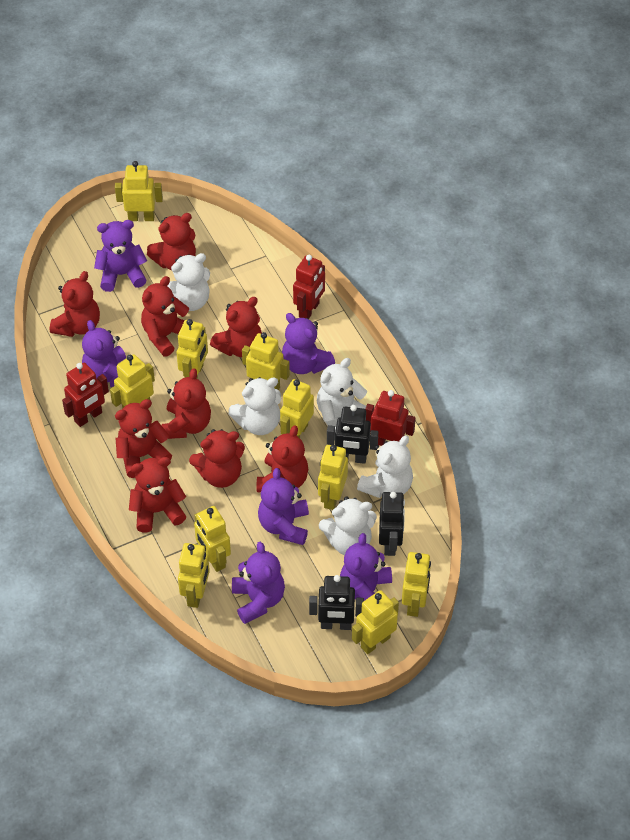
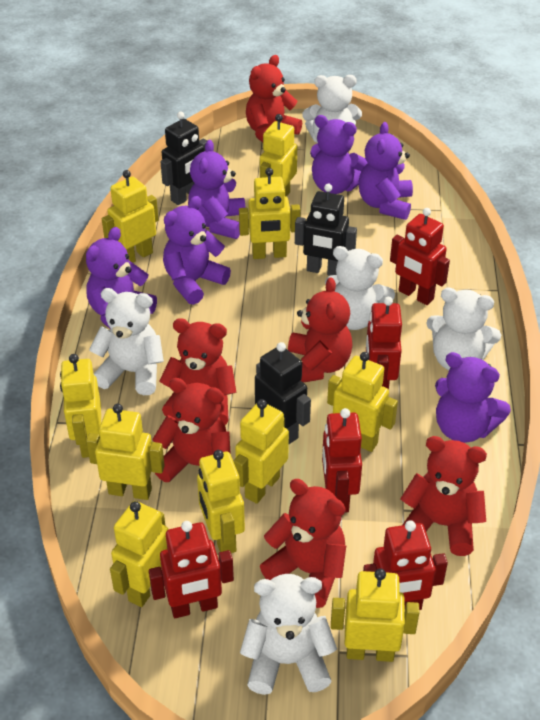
red robot: [62,363,109,427] [293,255,325,319] [365,390,416,446] = 3 -> [149,521,234,618] [322,408,362,513] [363,520,448,610] [366,297,402,390] [390,208,450,305] = 5
red teddy bear: [50,271,100,337] [115,399,172,478] [129,457,186,533] [141,276,189,356] [147,213,196,270] [162,368,211,439] [189,429,245,488] [210,297,262,357] [256,425,308,492] = 9 -> [152,378,231,482] [159,318,237,425] [246,55,302,143] [260,479,346,608] [288,277,352,383] [400,436,487,556] = 6

